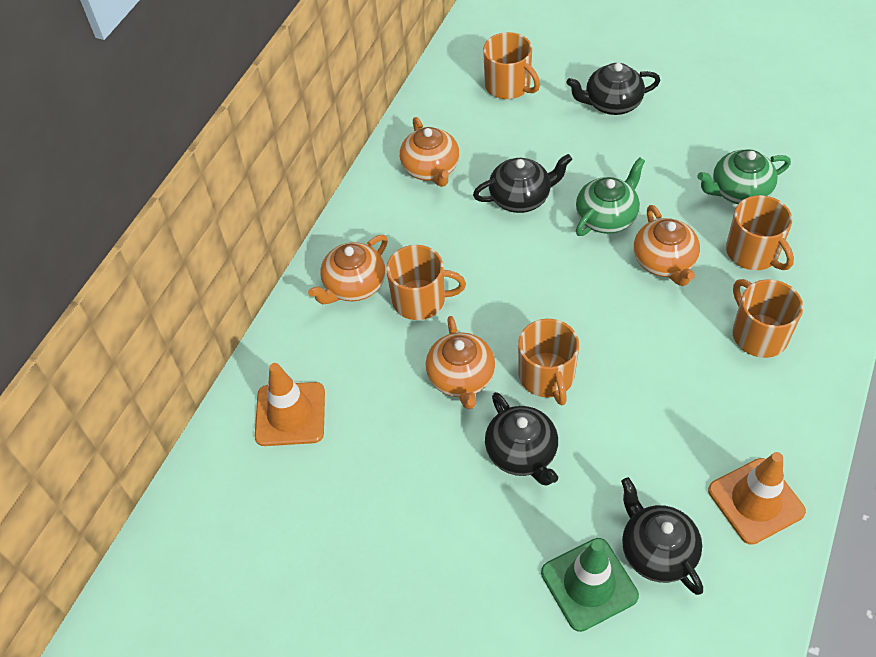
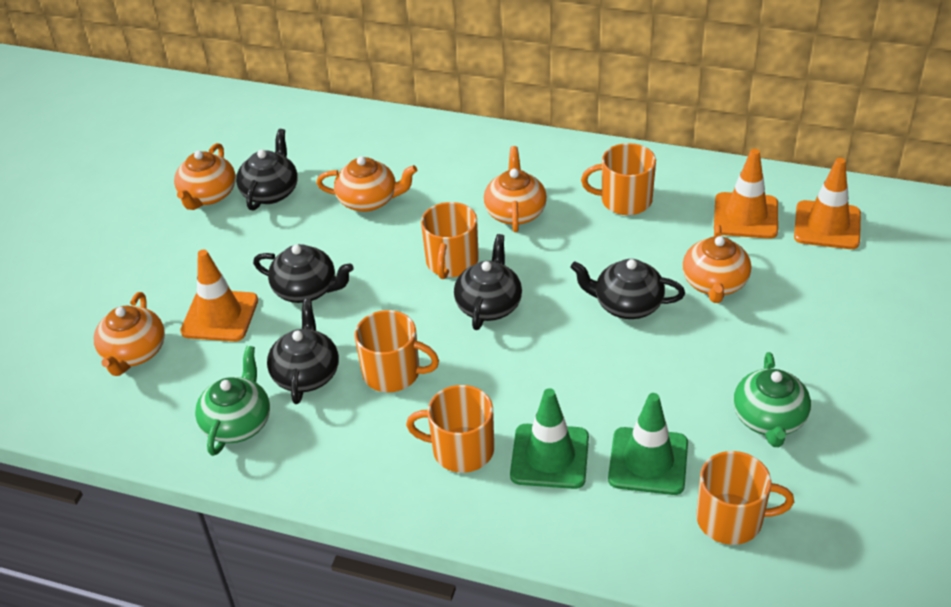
black teapot: [473,154,572,213] [485,392,558,486] [567,63,660,115] [621,477,703,595] = 4 -> [236,129,298,211] [253,244,354,303] [267,299,339,404] [454,234,522,330] [570,259,685,319] = 5
green traffic cone: [541,538,639,632] = 1 -> [510,388,589,489] [608,393,688,495] = 2
orange teapot: [308,235,388,304] [400,117,459,187] [426,316,495,409] [634,205,700,286] = 4 -> [94,292,165,376] [174,143,236,210] [316,156,417,212] [484,146,547,232] [682,225,751,303] = 5
orange traffic cone: [255,363,325,446] [708,452,806,545] = 2 -> [180,250,258,342] [714,149,778,239] [794,158,861,249] = 3

